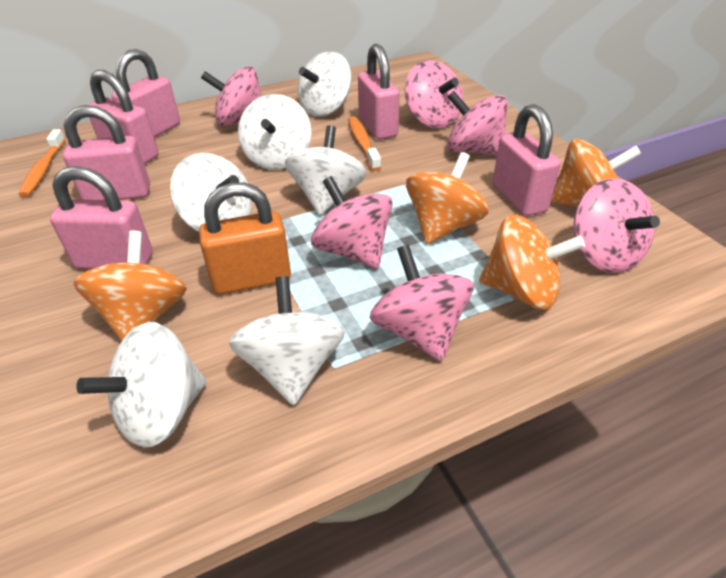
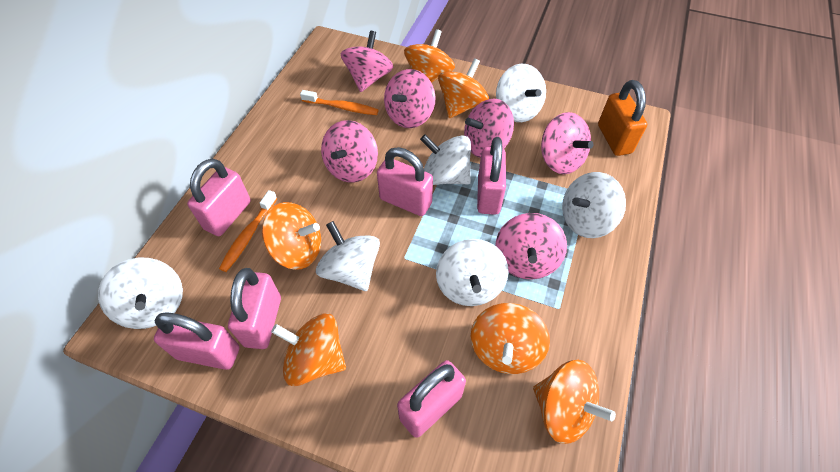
orange spinning top: [74,231,187,341] [406,152,488,244] [479,215,585,310] [551,139,641,206] = 4 -> [262,202,321,270] [271,313,346,386] [404,29,455,83] [438,58,489,118] [470,303,550,374] [533,360,616,444] = 6

